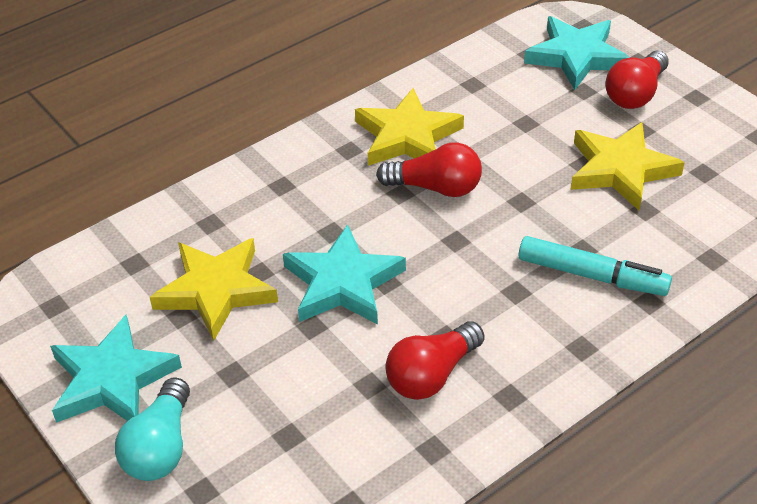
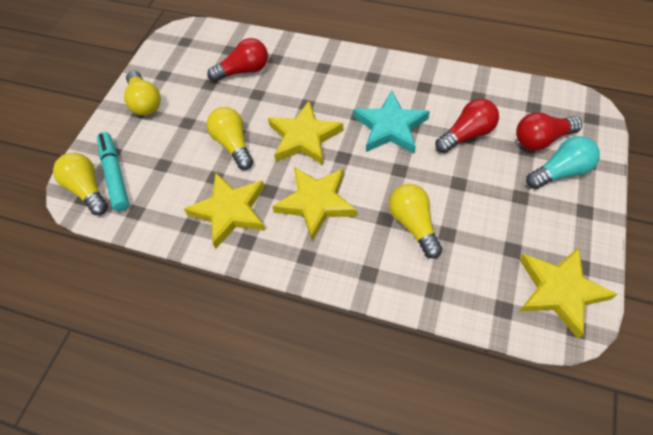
turquoise star: [50,315,182,423] [283,224,406,325] [524,16,630,90] = 3 -> [353,91,430,153] = 1
yellow light bulb: none = 0 -> [53,153,108,215] [124,70,161,116] [206,107,253,170] [389,184,442,259] = 4
yellow star: [150,238,278,341] [355,88,464,166] [571,122,685,211] = 3 -> [184,172,265,249] [268,101,343,165] [272,167,357,241] [519,247,617,338] = 4

